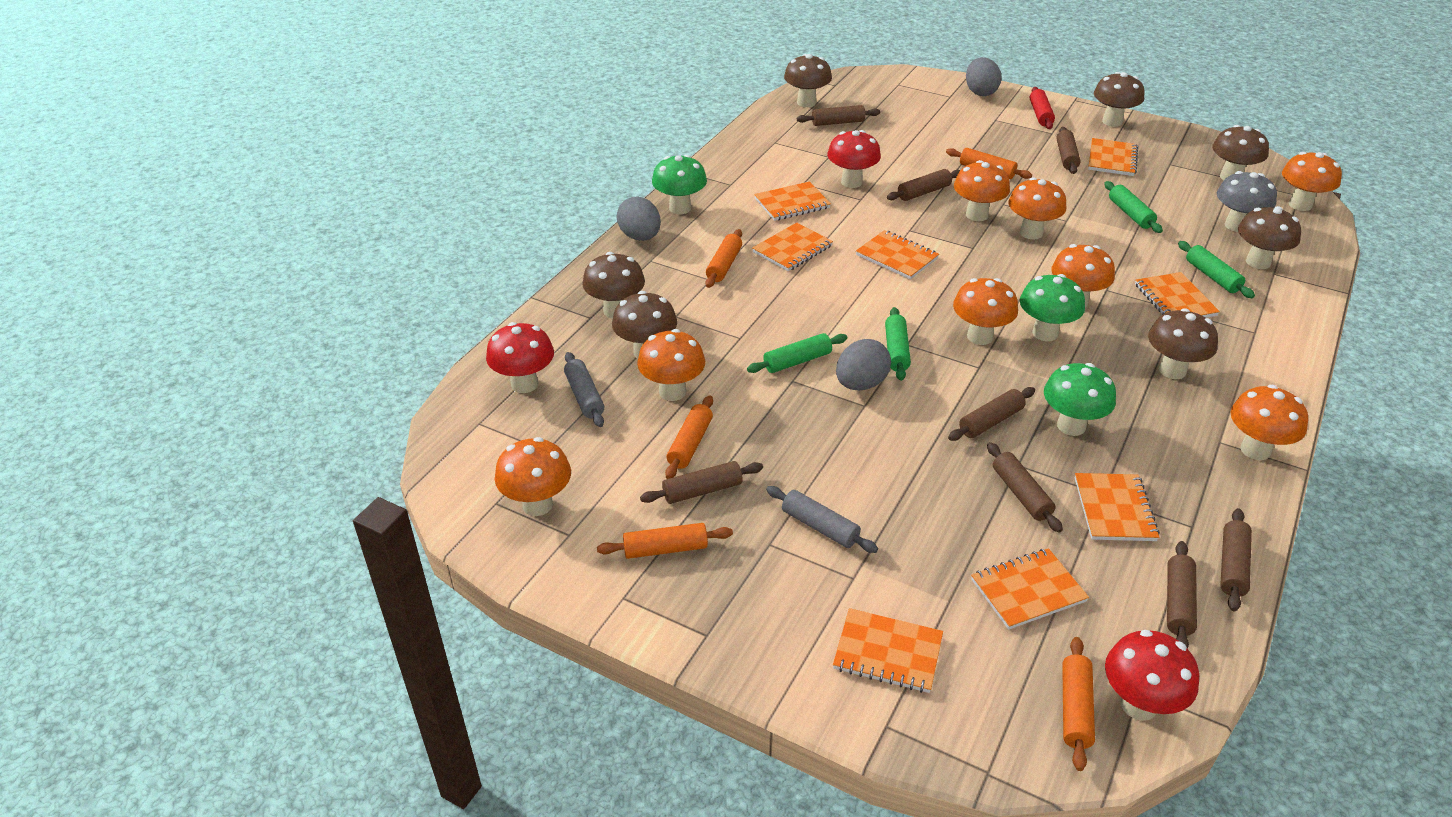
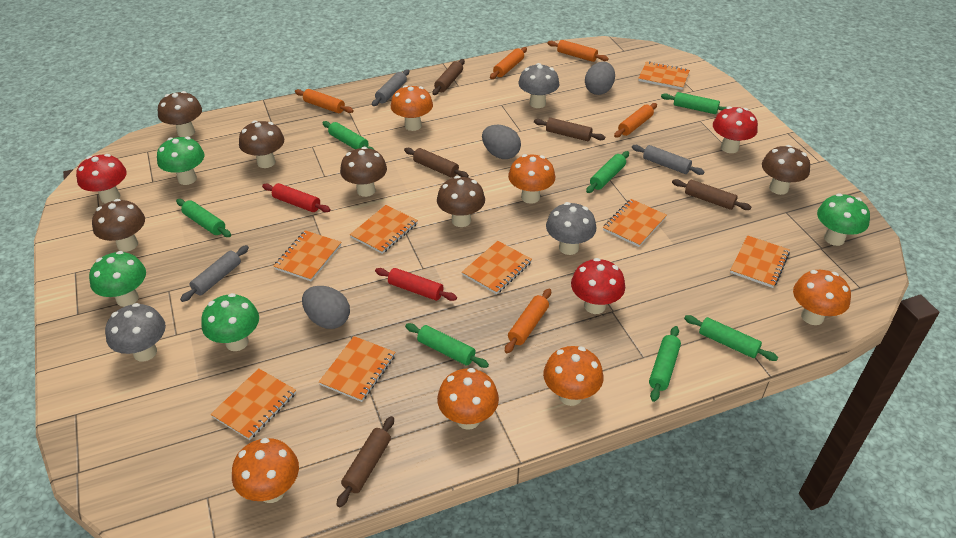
brown mushroom: [582,252,645,319] [612,291,677,359] [784,54,832,107] [1094,72,1145,127] [1148,308,1218,379] [1212,125,1269,180] [1238,206,1301,269] = 7 -> [92,199,145,252] [158,91,202,137] [239,121,284,168] [340,147,387,197] [437,176,485,227] [762,145,810,195] = 6
brown rolling pin: [640,461,763,504] [797,105,880,126] [887,169,960,201] [948,387,1035,441] [987,442,1063,533] [1056,127,1081,174] [1167,541,1197,648] [1220,508,1252,611] = 8 -> [337,416,394,508] [404,148,469,178] [432,59,465,95] [534,118,605,141] [672,179,751,210] = 5
green mushroom: [652,155,707,214] [1020,274,1085,341] [1044,363,1116,436] = 3 -> [89,251,146,307] [157,137,204,185] [201,293,259,351] [817,193,870,246] = 4
green rolling pin: [747,333,847,373] [885,307,911,381] [1104,181,1163,233] [1178,241,1255,298] = 4 -> [176,199,231,237] [322,121,374,150] [405,323,489,368] [586,151,629,193] [649,326,681,402] [661,92,727,114] [684,315,778,361] = 7
grey mushroom: [1217,171,1277,232] = 1 -> [105,303,166,362] [518,63,559,108] [546,202,596,255] = 3
grey rolling pin: [564,352,604,427] [766,486,878,553] = 2 -> [180,245,249,302] [372,69,409,106] [632,145,704,175] = 3
orange mushroom: [495,437,571,516] [637,329,705,401] [953,278,1018,345] [954,160,1010,221] [1008,177,1066,240] [1051,244,1115,308] [1230,385,1308,460] [1282,152,1342,211] = 8 -> [232,438,299,503] [391,85,433,131] [437,368,499,430] [508,154,555,204] [543,346,603,406] [793,270,851,325] = 6
red rolling pin: [1030,87,1055,129] = 1 -> [262,183,331,212] [375,268,457,301] = 2

